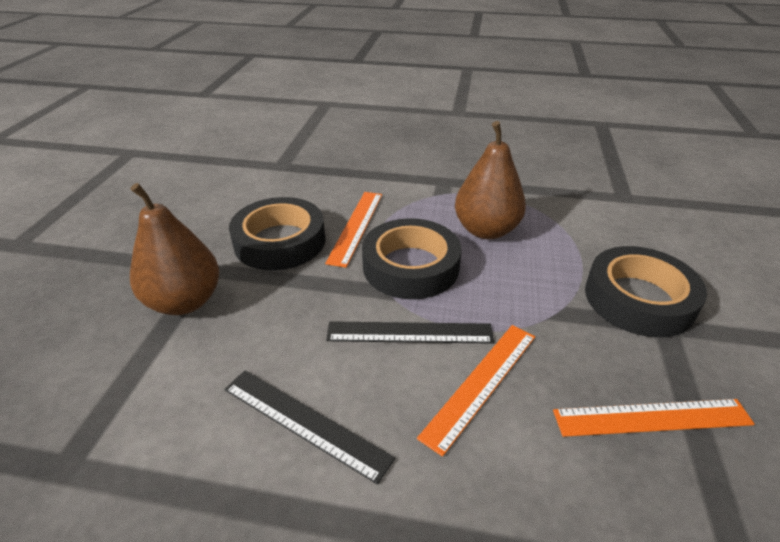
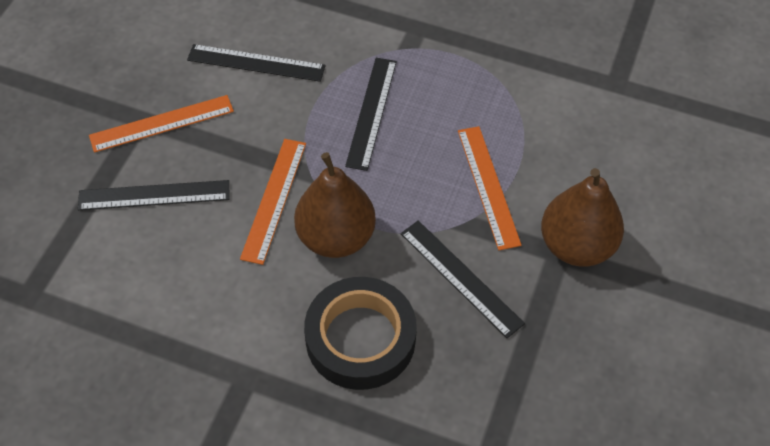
black ruler: [224,370,395,485] [326,321,494,344] = 2 -> [78,180,229,210] [187,44,326,82] [345,58,397,171] [401,220,525,338] = 4
black tape: [229,197,326,270] [362,218,462,299] [585,246,707,337] = 3 -> [304,277,417,390] = 1

